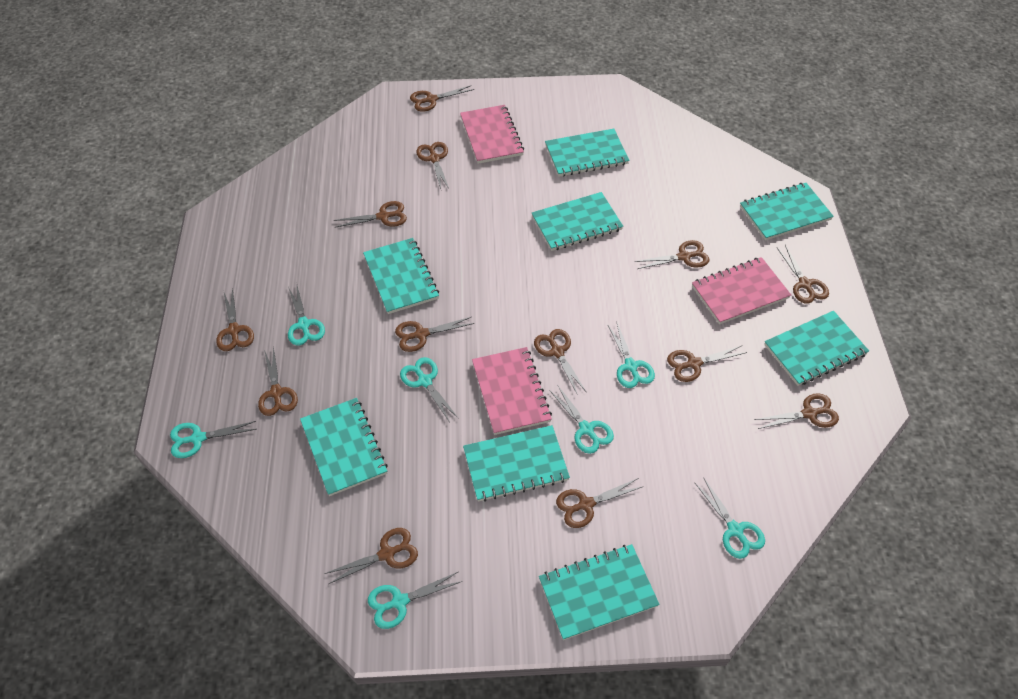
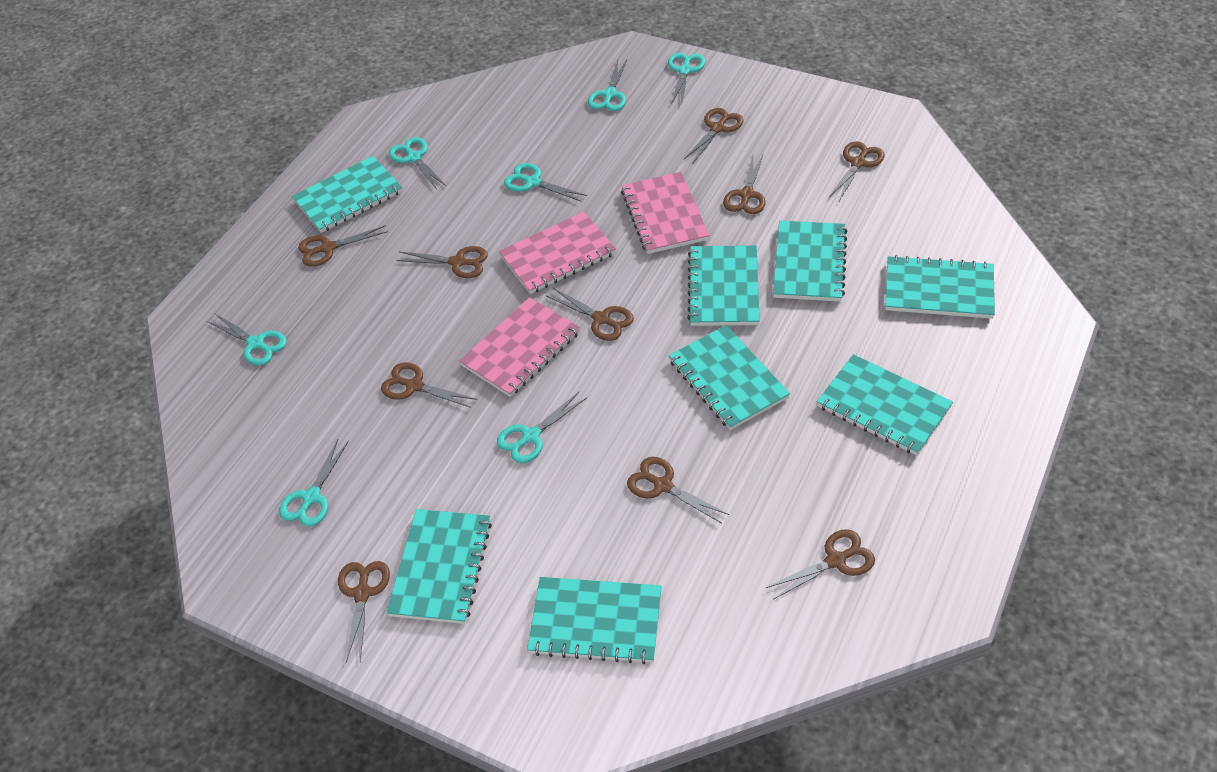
brown scissors: [216,288,254,351] [258,346,298,416] [324,528,418,584] [334,201,407,228] [395,317,475,352] [410,85,474,112] [416,142,449,189] [534,329,586,395] [556,478,642,528] [635,240,709,269] [667,345,747,382] [754,393,839,429] [777,245,829,304] = 13 -> [298,225,388,266] [338,561,390,662] [381,362,477,408] [396,246,488,278] [546,288,634,341] [627,457,729,523] [684,108,743,163] [723,153,766,214] [766,529,875,600] [829,141,885,201] = 10

